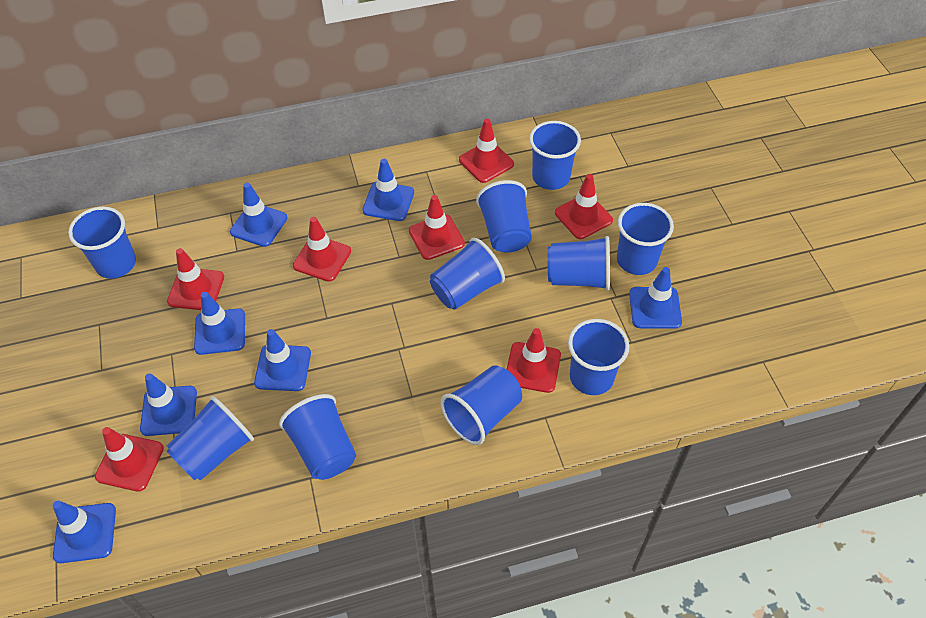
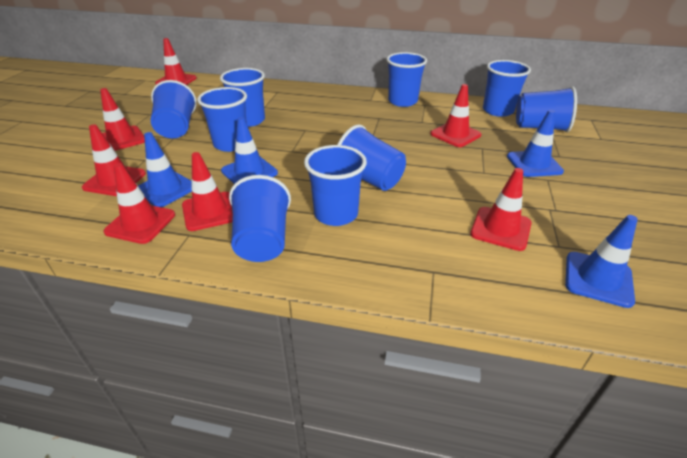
blue cup: [68,207,136,279] [167,396,254,481] [279,394,356,480] [430,238,505,310] [441,365,522,445] [476,180,532,253] [529,121,581,190] [548,236,610,291] [568,319,629,395] [617,203,674,275] = 10 -> [151,80,197,138] [197,87,247,152] [220,68,265,127] [229,175,291,262] [304,145,367,226] [337,125,406,191] [386,52,427,107] [483,60,531,117] [516,86,577,132] = 9
blue traffic cone: [53,501,116,563] [140,373,197,436] [194,292,245,355] [230,183,288,247] [254,329,311,391] [362,159,414,221] [629,267,682,329] = 7 -> [138,132,192,207] [221,117,278,184] [507,110,564,177] [565,215,638,308] = 4

